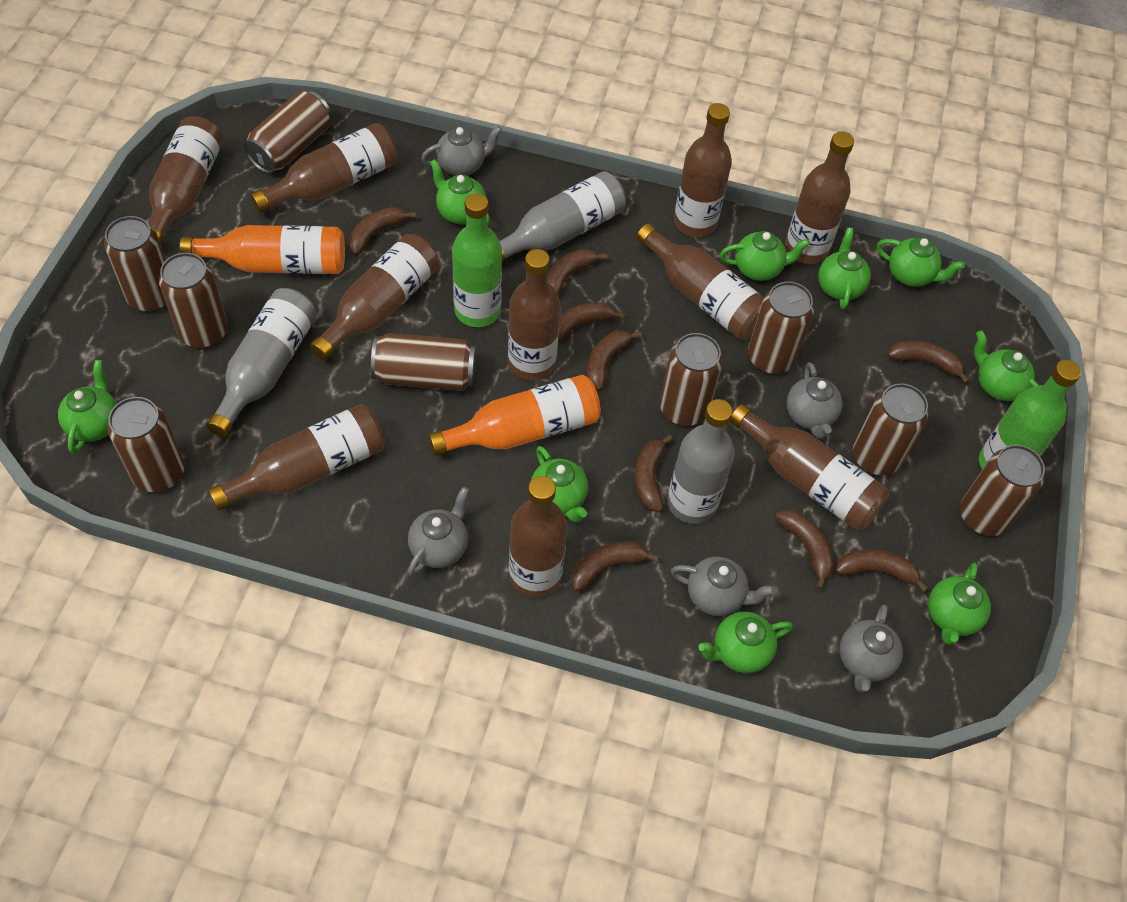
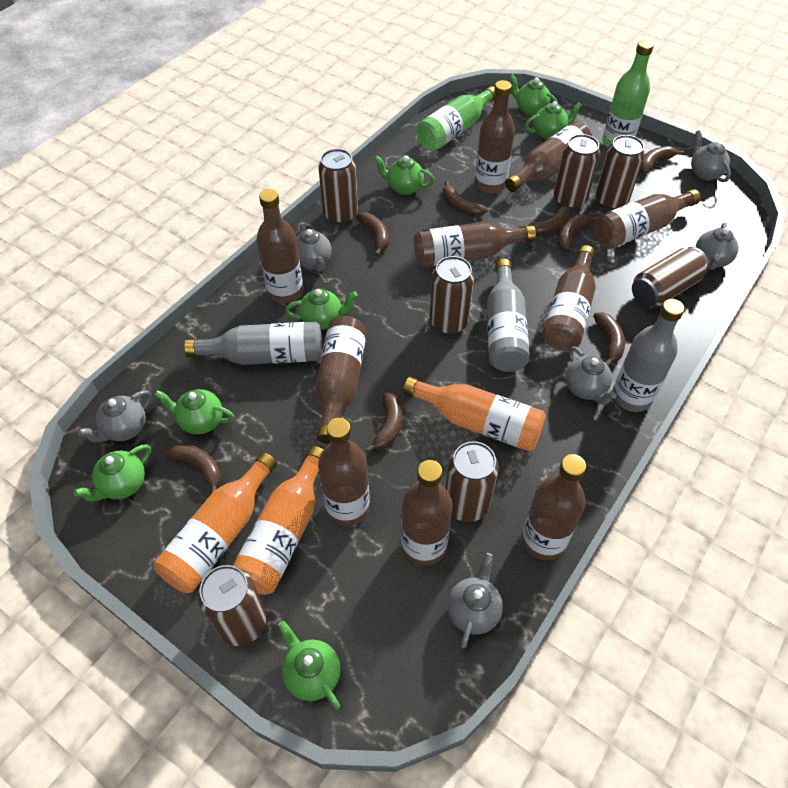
brown banana: [349,207,416,255] [547,249,608,295] [558,302,625,343] [571,541,659,592] [587,330,642,391] [634,435,673,512] [775,509,834,590] [835,549,928,592] [888,341,970,384] = 9 -> [164,443,221,494] [356,212,389,256] [365,392,402,453] [443,181,488,216] [519,205,570,236] [558,214,598,251] [593,312,625,367] [640,146,684,174] = 8
brown can: [104,216,166,312] [107,397,184,492] [159,253,228,348] [243,91,331,174] [371,333,476,391] [660,333,723,426] [748,282,814,374] [853,383,928,475] [960,445,1045,536] = 9 -> [198,565,266,646] [318,149,358,224] [430,256,474,334] [445,441,499,522] [554,134,600,209] [595,135,645,210] [632,247,709,308] = 7
green teapot: [58,360,117,454] [430,159,490,225] [531,446,588,523] [698,612,793,673] [720,231,810,281] [818,228,871,309] [877,237,965,287] [928,563,991,645] [974,330,1039,401] = 9 -> [74,444,151,502] [154,389,235,435] [278,621,340,709] [285,288,357,330] [374,155,435,195] [509,74,558,116] [525,101,582,140] = 7
grey teapot: [408,487,469,576] [421,126,502,176] [671,557,775,616] [787,362,843,439] [839,604,903,692] = 5 -> [78,390,152,442] [296,224,332,272] [447,553,503,649] [565,347,617,405] [691,130,731,182] [696,223,739,270] = 6
orange bottle: [179,225,345,274] [428,375,601,456] = 2 -> [154,452,277,593] [233,446,323,595] [403,377,546,451] = 3

